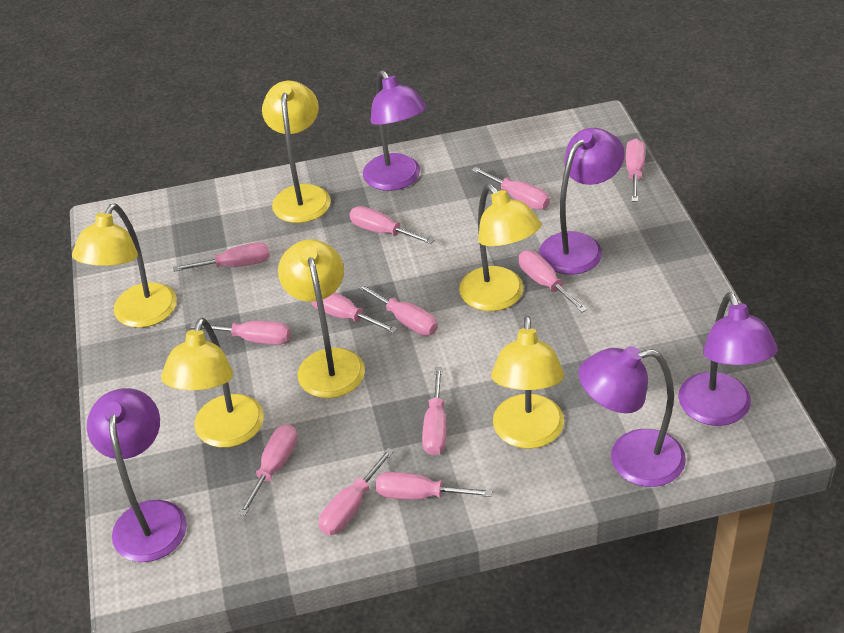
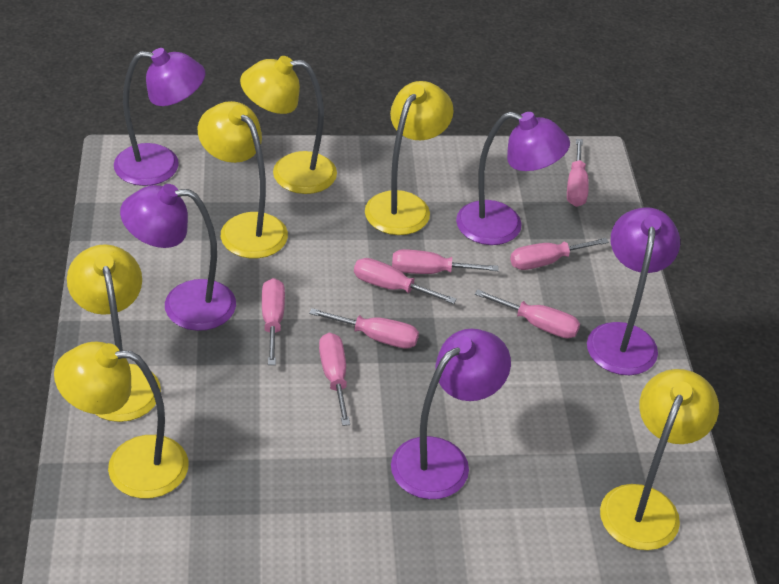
pink screwdriver: [173,242,270,272] [190,321,290,345] [238,424,297,516] [311,292,398,333] [319,448,394,535] [350,206,434,244] [357,283,438,336] [376,472,492,500] [422,367,446,456] [472,167,550,210] [519,250,587,313] [626,139,645,202] = 12 -> [262,278,285,365] [309,308,419,349] [319,333,350,426] [354,258,457,304] [392,249,499,274] [475,289,580,338] [510,238,609,270] [567,139,589,207] = 8

